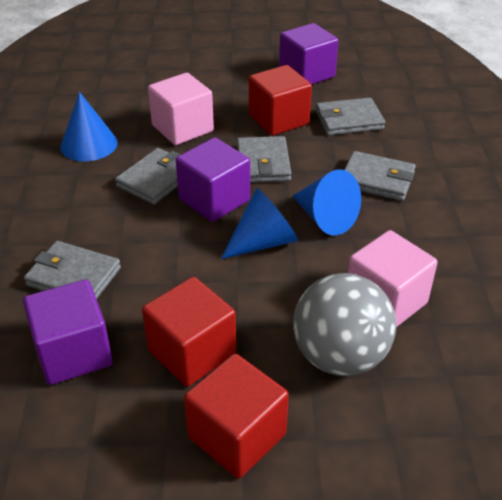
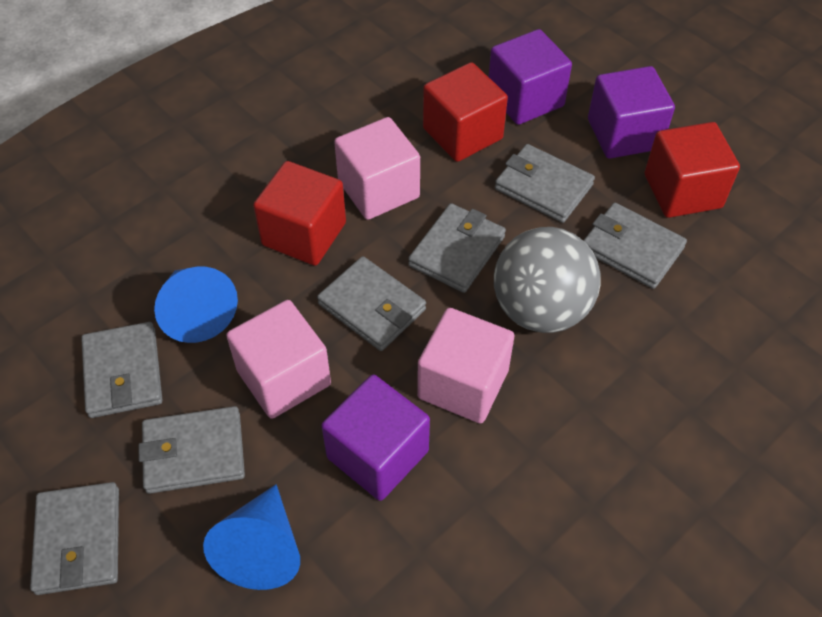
blue cone: [60,92,118,161] [221,188,298,259] [292,169,361,235] = 3 -> [154,267,238,343] [203,484,300,590] = 2
grey wallet: [24,241,121,299] [115,148,181,205] [237,136,291,183] [316,98,385,135] [344,151,416,201] = 5 -> [30,482,119,595] [81,322,162,418] [138,406,245,494] [317,256,426,351] [408,203,506,293] [495,144,595,223] [583,203,687,289] = 7
pink cube: [148,73,214,145] [348,230,438,327] = 2 -> [226,300,331,419] [334,117,420,220] [417,308,515,424] = 3

